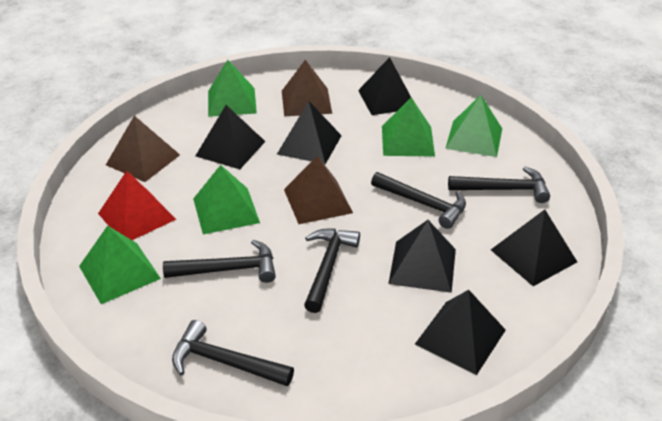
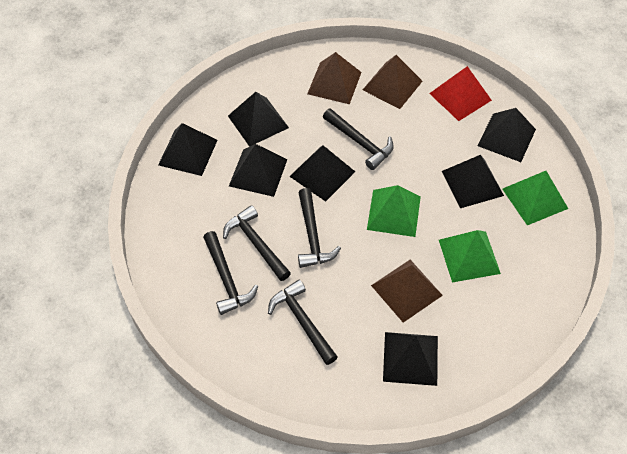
black pyramid: [195,105,266,169] [277,101,342,164] [358,57,411,115] [388,220,456,293] [415,290,506,375] [491,210,577,286] = 6 -> [158,123,218,176] [228,92,289,147] [229,144,287,197] [289,145,355,202] [383,332,438,386] [442,155,504,208] [477,108,536,162] = 7
green pyramid: [79,226,161,304] [193,165,260,234] [208,60,257,117] [382,97,435,157] [445,95,502,157] = 5 -> [367,185,421,237] [439,230,501,283] [502,171,568,225] = 3

